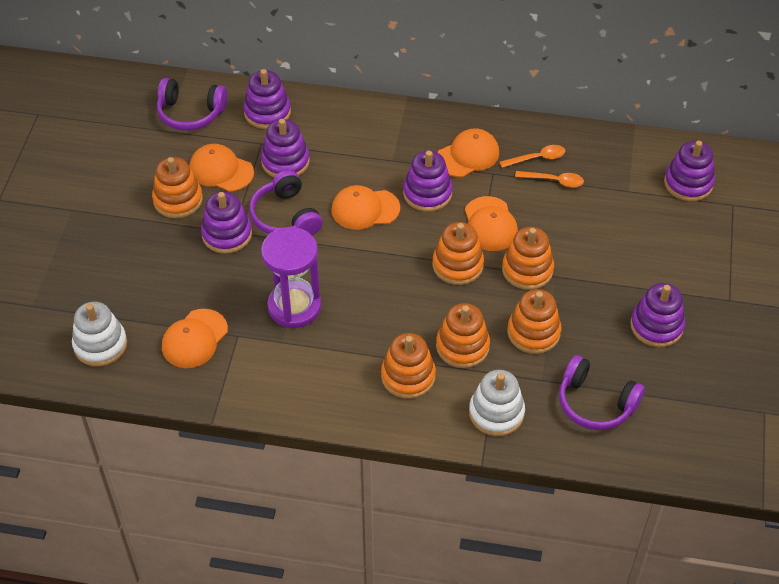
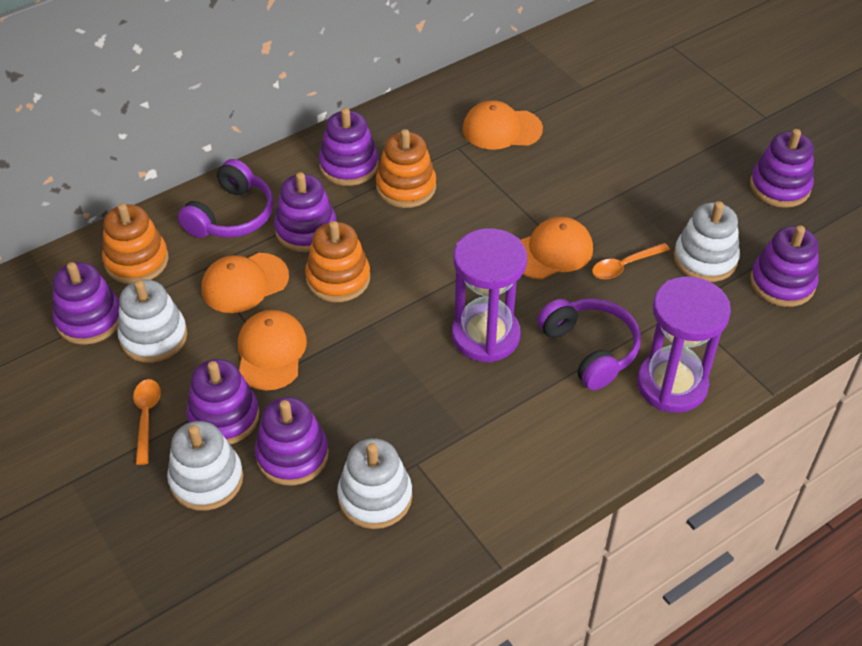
orange cap: [162,309,228,368] [189,144,254,192] [331,185,400,230] [437,128,499,177] [465,196,518,251] = 5 -> [201,253,289,313] [238,310,307,390] [462,100,543,150] [520,217,593,279] = 4
orange stacking toy: [152,157,203,219] [381,333,436,399] [433,222,484,285] [436,303,490,368] [502,227,554,290] [507,289,561,354] = 6 -> [102,203,169,284] [305,221,370,302] [376,129,436,208] = 3
purple headphones: [157,78,228,131] [249,170,322,235] [559,355,645,430] = 3 -> [178,159,274,238] [537,298,641,390] = 2
purple hourglass: [261,227,321,328] = 1 -> [452,228,527,363] [637,277,731,413] = 2
purple stacking toy: [201,191,252,254] [243,69,291,129] [261,119,310,177] [403,151,453,212] [630,283,685,347] [664,141,715,202] = 6 -> [53,262,120,345] [187,359,260,444] [255,397,329,485] [274,172,337,252] [319,108,379,186] [750,129,814,208] [750,225,819,307] = 7
white stacking toy: [72,302,127,367] [469,370,525,436] = 2 -> [117,280,187,363] [167,421,243,511] [337,438,412,529] [674,201,740,282] = 4

